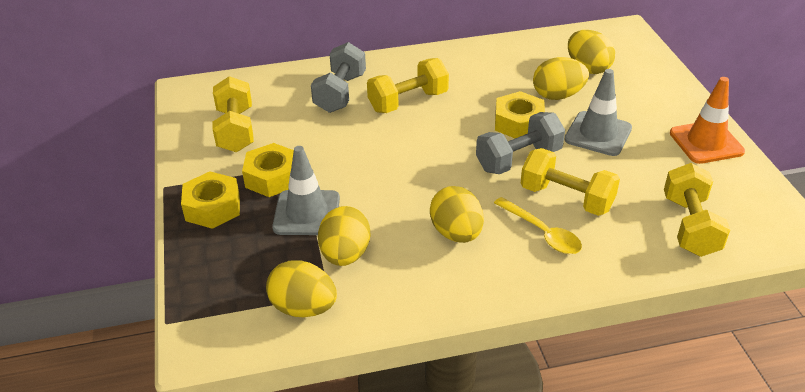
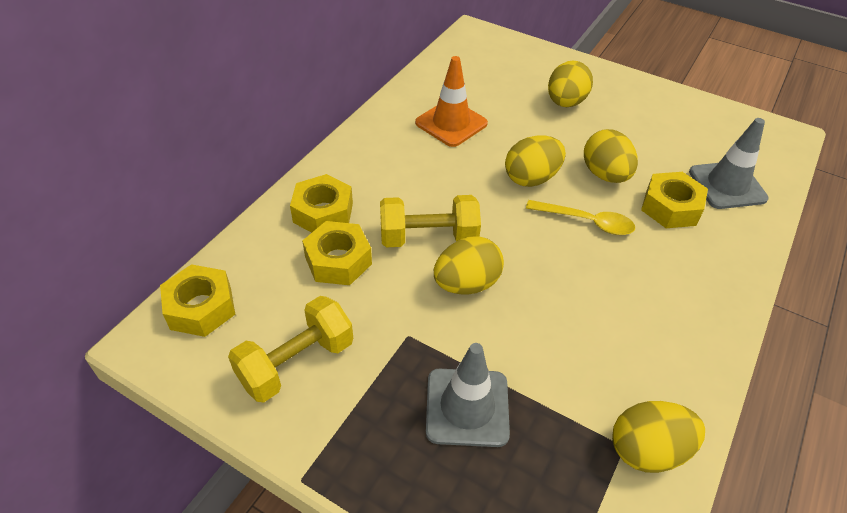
grey dumbbell: [311,42,366,113] [476,112,565,174] = 2 -> none = 0
yellow dumbbell: [212,76,254,152] [367,58,449,113] [521,148,620,216] [664,163,730,257] = 4 -> [228,296,353,402] [380,195,481,247] = 2
yellow nut: [181,172,240,229] [242,143,294,197] [495,91,545,138] = 3 -> [160,264,235,337] [290,174,353,233] [302,221,372,285] [641,172,708,228] = 4

